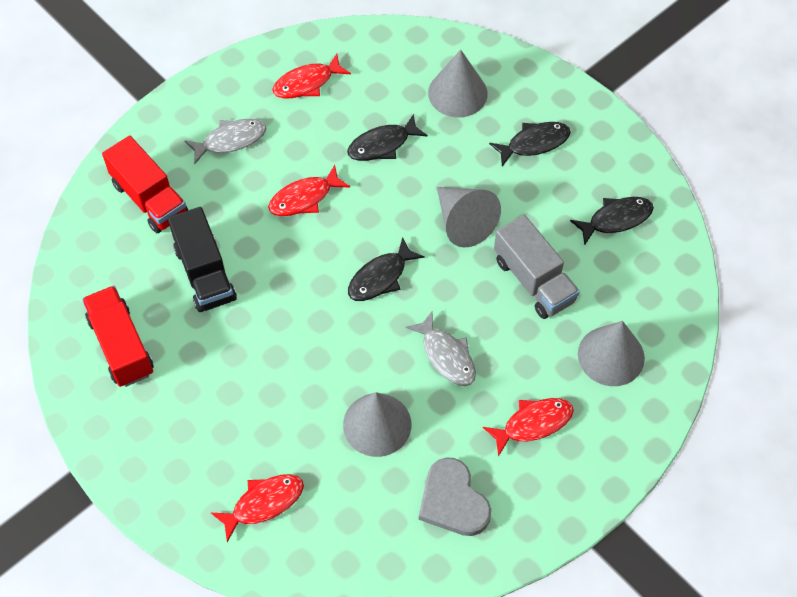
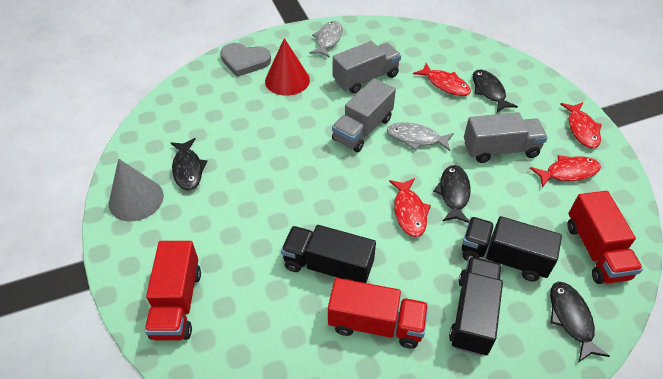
black truck: [168,207,237,312] = 1 -> [281,225,376,283] [449,257,503,356] [462,216,562,281] = 3
grey cone: [343,392,412,457] [428,50,488,117] [437,187,501,247] [578,321,645,386] = 4 -> [109,159,164,221] = 1
grey truck: [494,215,580,319] = 1 -> [332,78,396,152] [333,41,401,94] [464,112,548,163] = 3
red cone: none = 0 -> [265,38,310,96] = 1
red truck: [82,286,154,387] [102,136,188,233] = 2 -> [145,241,201,341] [328,278,428,349] [567,191,643,284] = 3

